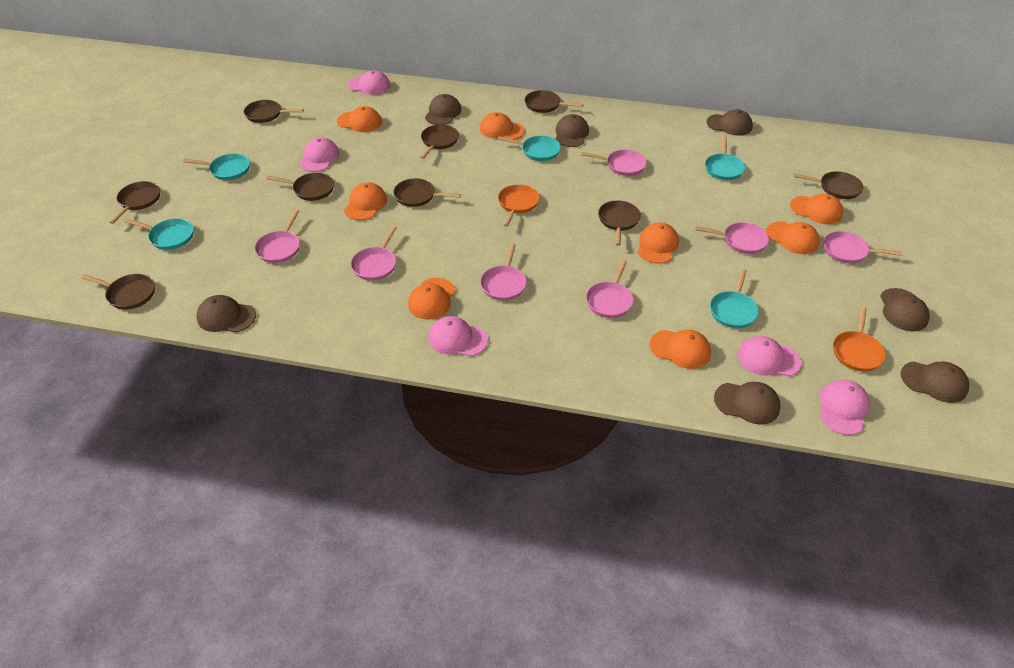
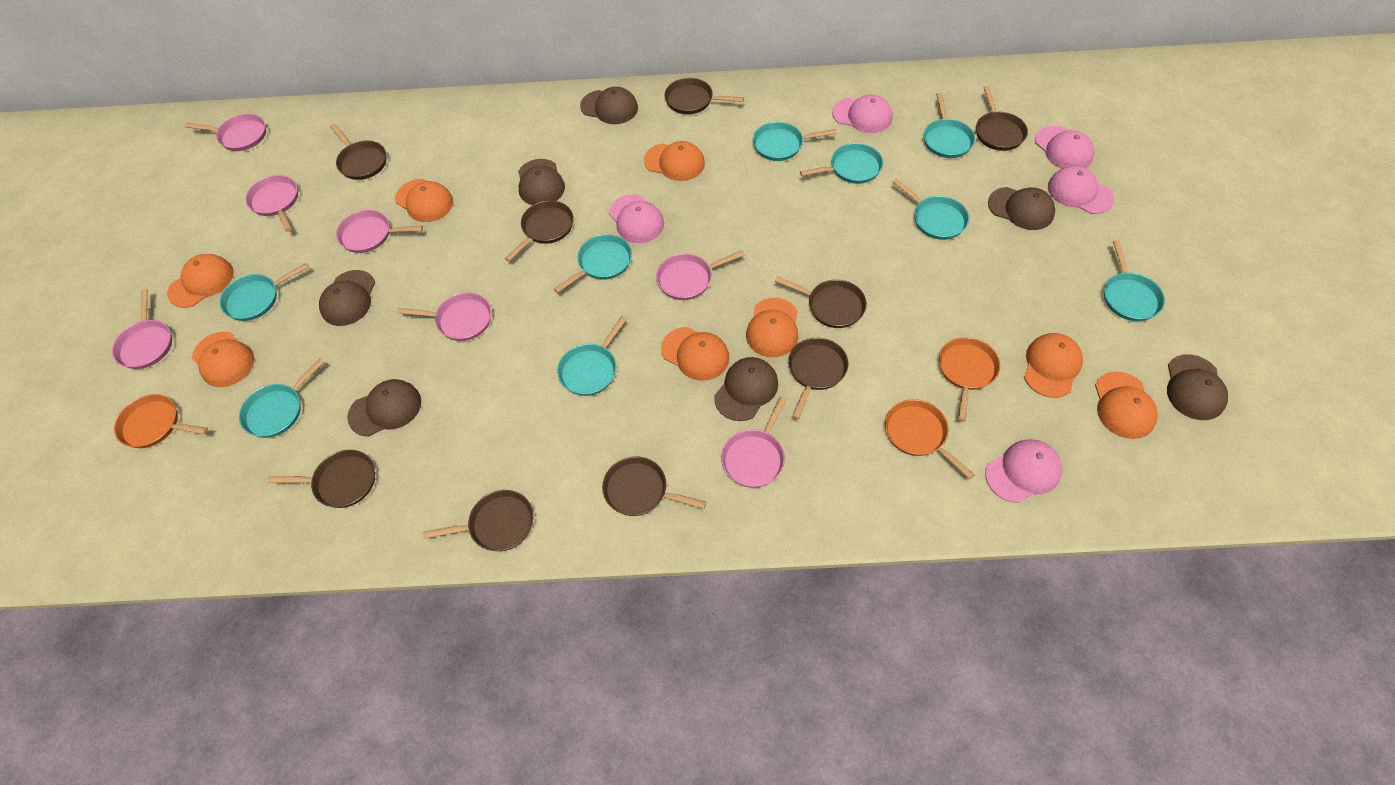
orange pan: [498,184,539,227] [833,307,886,372] = 2 -> [114,394,208,448] [885,399,975,479] [939,337,1000,422] = 3
turquoise pan: [125,218,194,250] [183,153,250,180] [498,136,561,161] [705,136,745,180] [710,269,759,328] = 5 -> [220,263,309,321] [239,359,324,438] [554,234,632,293] [557,316,627,396] [753,122,837,161] [800,143,883,184] [892,179,969,240] [924,93,975,158] [1104,240,1165,321] = 9

